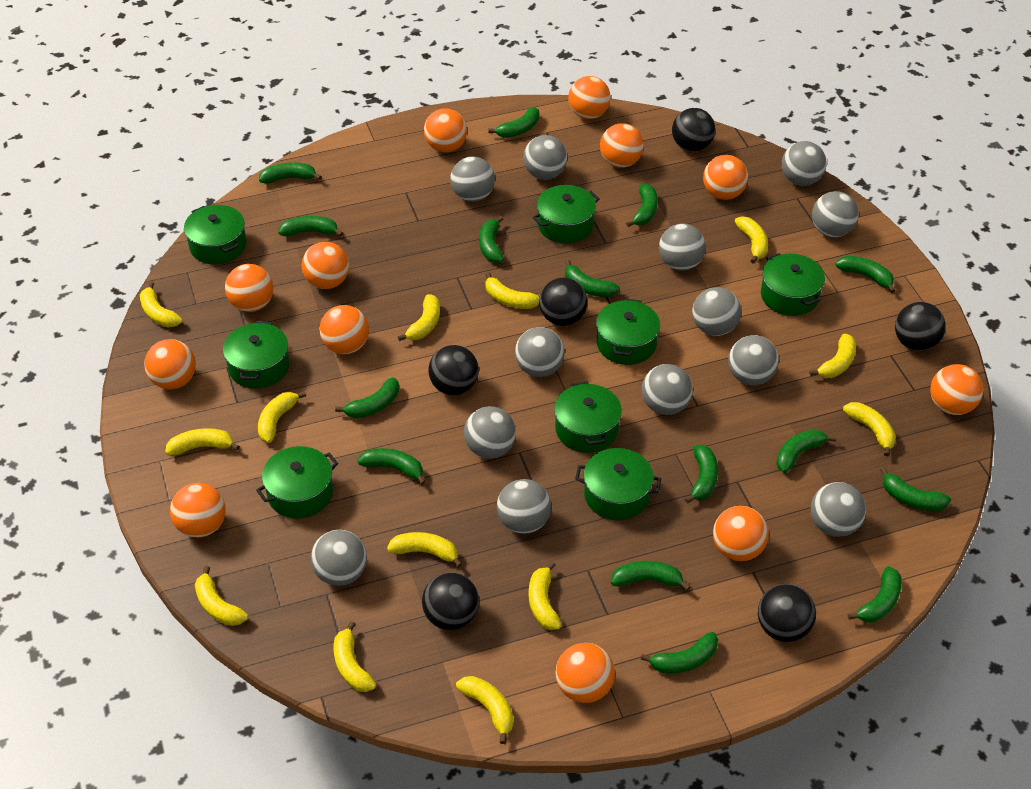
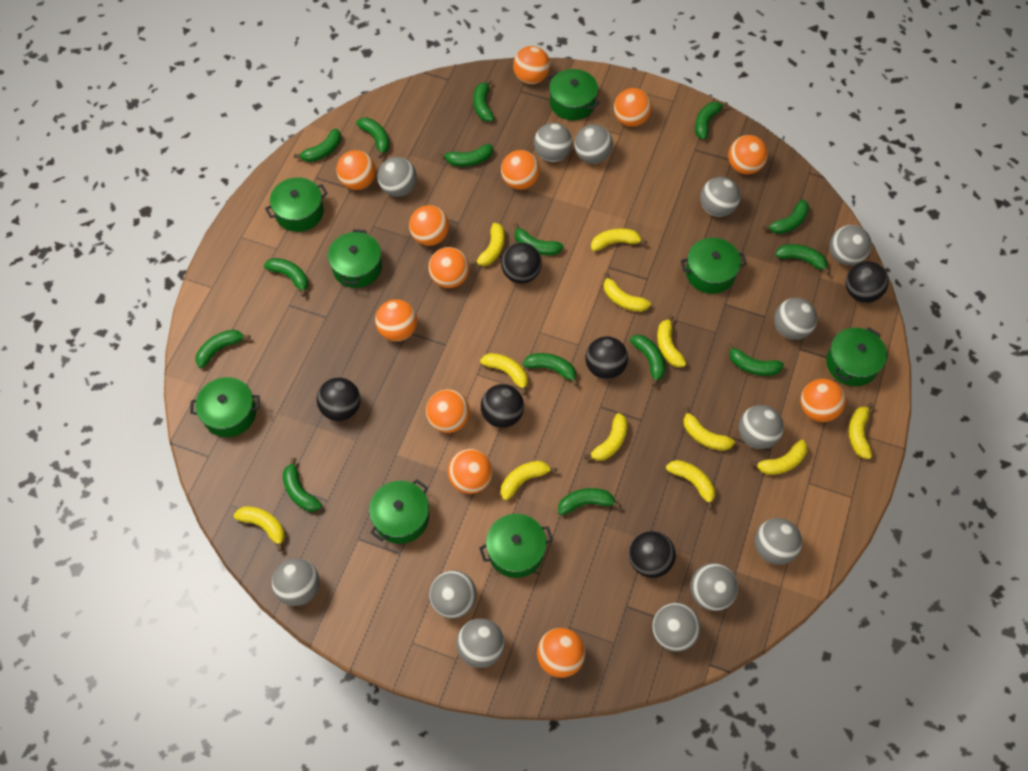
yellow banana: [140,282,182,327] [165,428,240,456] [195,566,248,626] [258,391,306,443] [334,621,376,692] [387,532,462,568] [398,294,440,341] [456,676,513,744] [485,272,539,309] [529,561,562,630] [735,216,768,264] [809,334,856,378] [843,402,896,456] = 13 -> [234,506,285,551] [471,223,505,267] [480,353,528,395] [501,461,557,500] [584,413,627,461] [591,228,647,251] [603,272,651,312] [657,315,686,367] [666,460,715,510] [683,407,735,451] [750,440,808,475] [849,403,874,459] = 12

